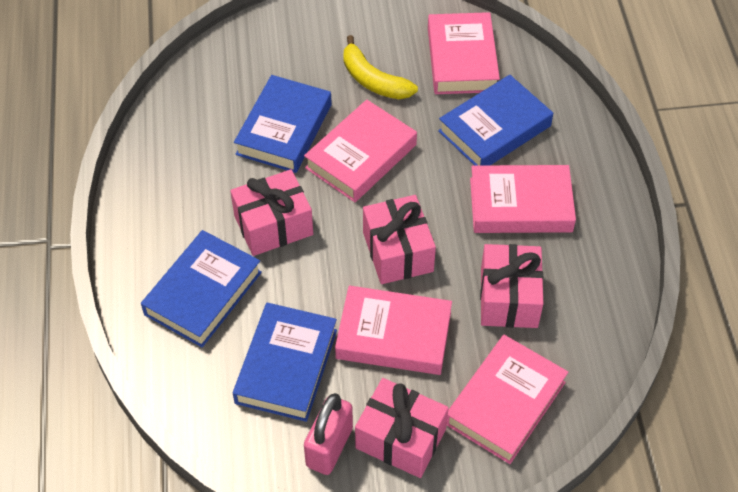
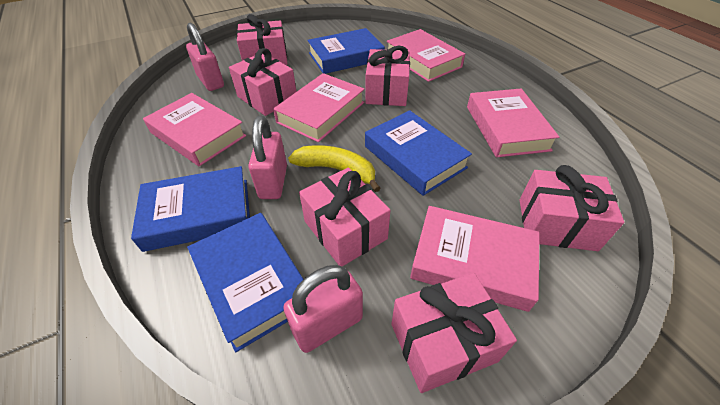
pink gift: [230,169,313,256] [355,378,449,478] [363,195,436,284] [480,244,543,328] = 4 -> [229,48,296,116] [237,14,288,65] [299,167,390,267] [365,46,410,106] [391,273,517,393] [520,165,624,251] = 6
pink padlock: [304,393,353,475] = 1 -> [186,23,224,91] [248,116,287,199] [283,265,363,353] = 3

